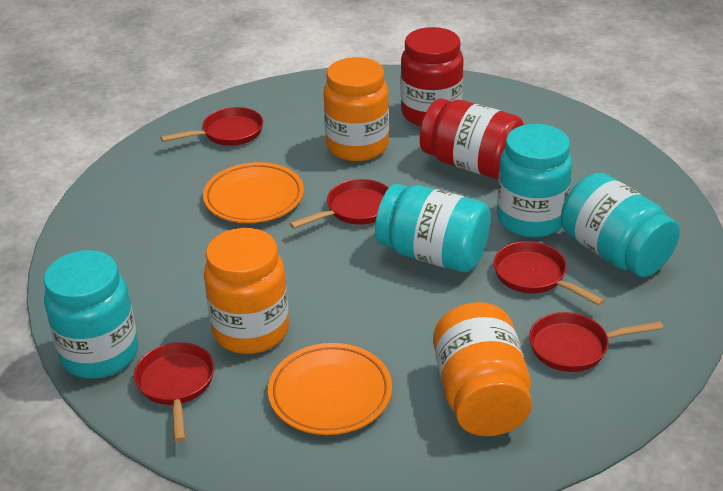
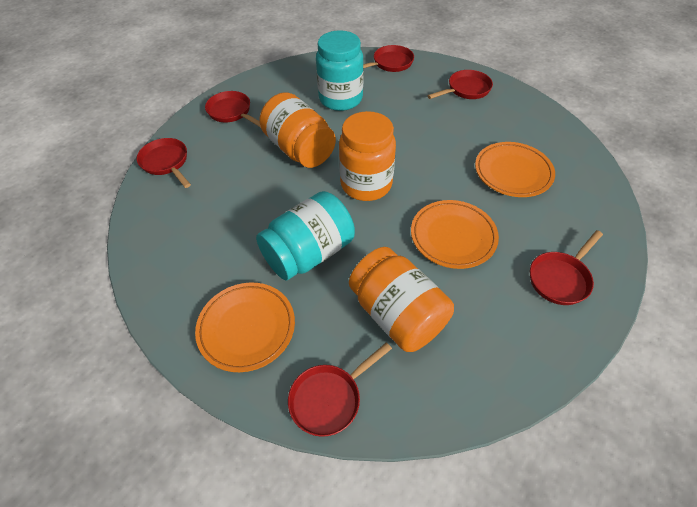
orange plate: [203,162,304,223] [268,343,392,435] = 2 -> [195,283,295,372] [411,200,499,269] [475,142,555,197] = 3
red jar: [401,27,464,126] [420,99,524,179] = 2 -> none = 0
red pan: [134,342,214,442] [161,107,263,146] [290,179,388,229] [494,241,605,306] [529,312,663,372] = 5 -> [137,138,191,188] [205,91,260,127] [288,342,392,437] [363,45,414,72] [427,70,493,99] [530,230,603,305] = 6
turquoise jar: [43,250,138,379] [375,184,491,272] [497,124,572,238] [561,173,680,277] = 4 -> [256,191,355,281] [316,30,364,111] = 2

